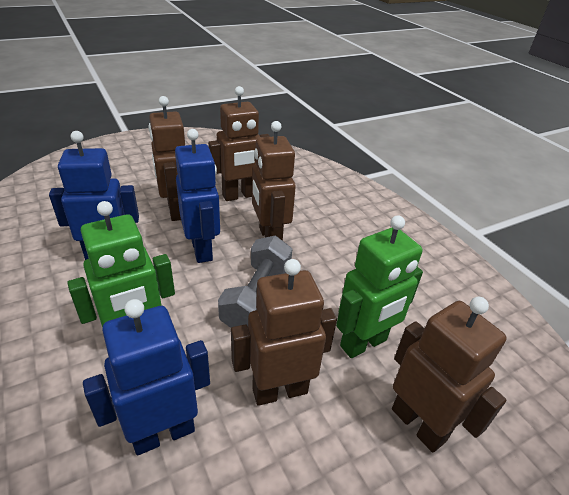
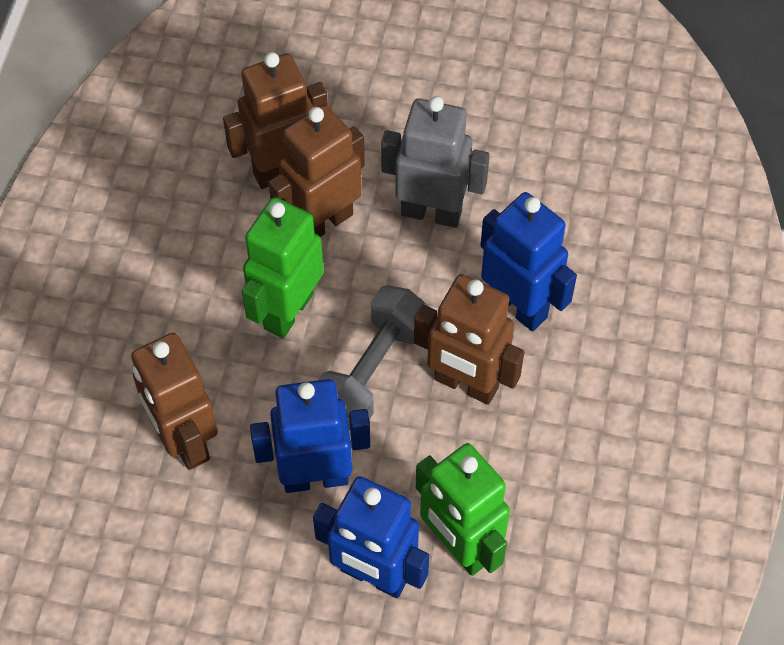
brown robot: [148,96,185,221] [208,86,270,201] [231,259,337,406] [252,121,296,241] [392,297,507,453] = 5 -> [131,333,218,470] [223,52,328,189] [269,105,365,237] [414,274,524,405] = 4
grey robot: none = 0 -> [381,96,490,228] = 1

